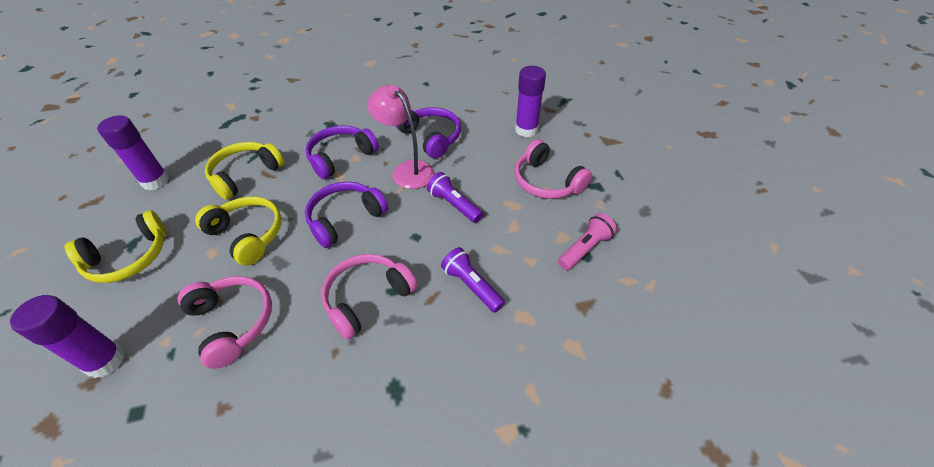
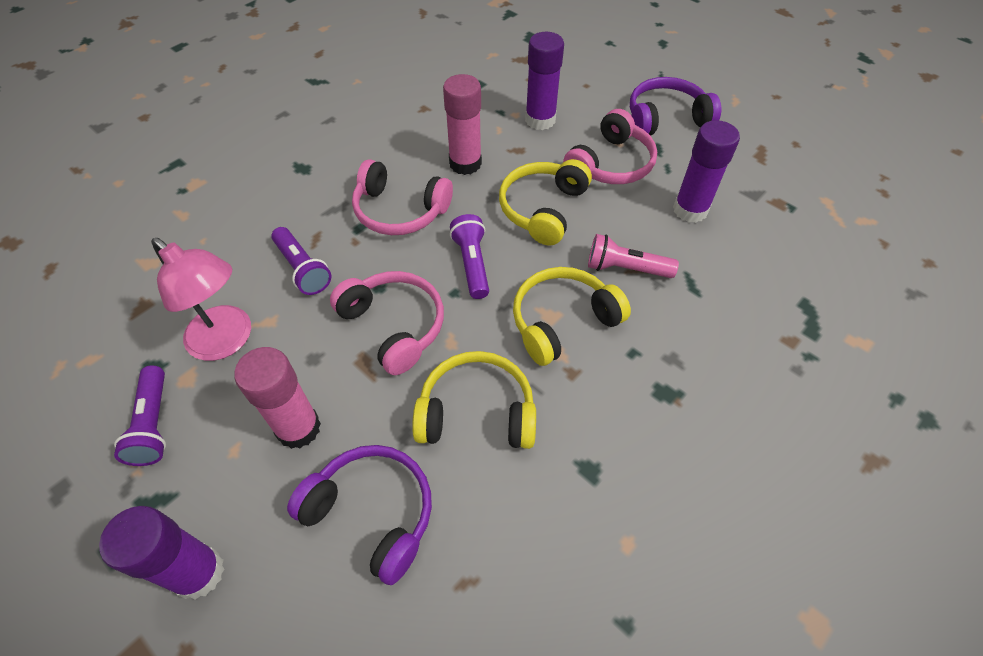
pink glue stick: none = 0 -> [234,347,321,449] [443,74,482,175] = 2
purple flashlight: [427,172,483,223] [441,247,505,313] = 2 -> [114,365,166,466] [271,227,332,295] [450,214,489,299] = 3
purple headphones: [305,125,379,179] [305,181,388,248] [396,107,461,158] = 3 -> [287,445,432,585] [630,77,721,136] = 2

